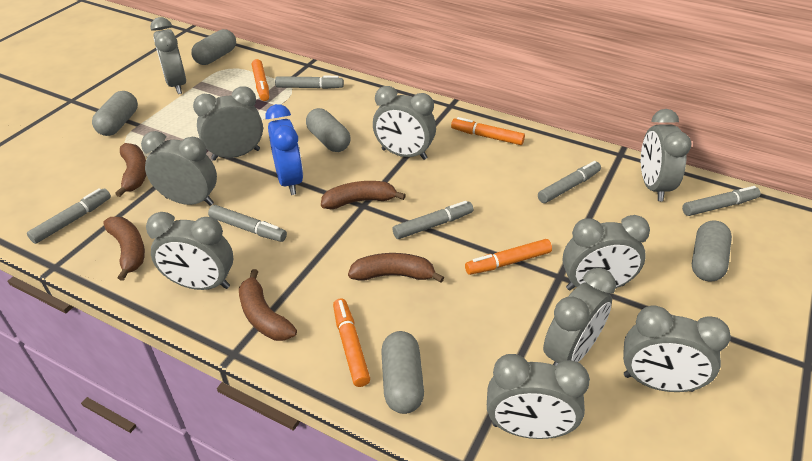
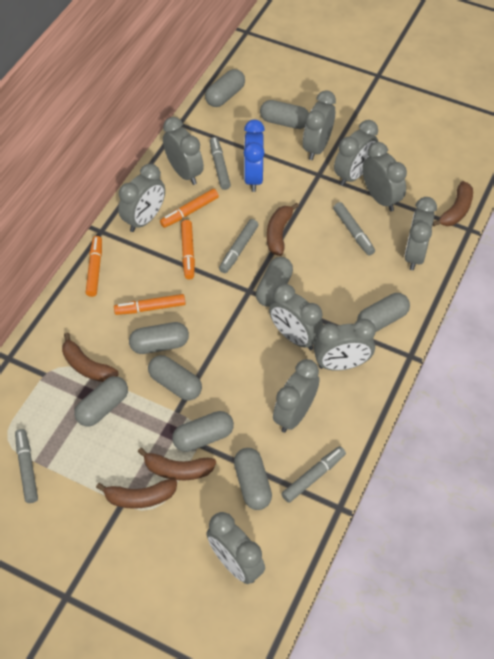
grey capsule: [92,91,138,136] [191,29,236,65] [306,108,351,152] [381,331,424,414] [692,220,732,282] = 5 -> [74,376,128,427] [129,322,189,354] [148,355,202,401] [172,411,234,452] [205,69,245,107] [234,448,272,510] [256,257,293,307] [260,100,309,129] [357,293,410,332] = 9
grey marker: [27,188,111,244] [208,205,287,242] [275,76,344,89] [393,201,473,239] [538,161,601,203] [682,186,760,216] = 6 -> [15,429,38,503] [210,137,231,190] [219,219,259,273] [281,446,346,503] [333,202,375,255] = 5

